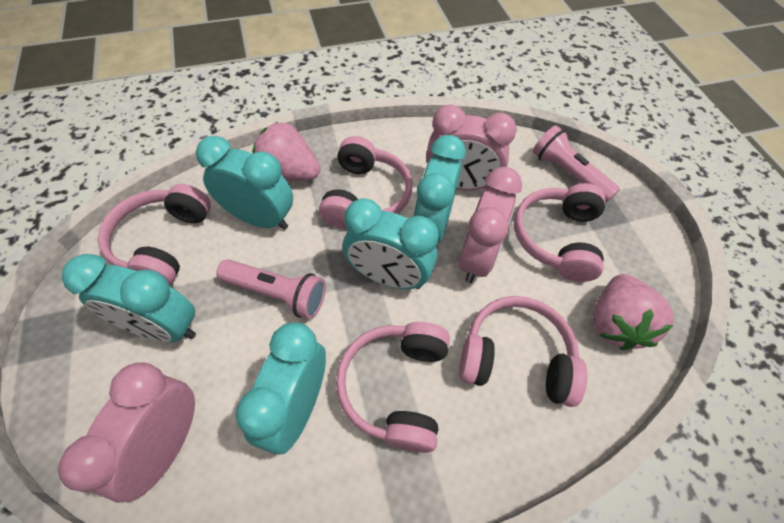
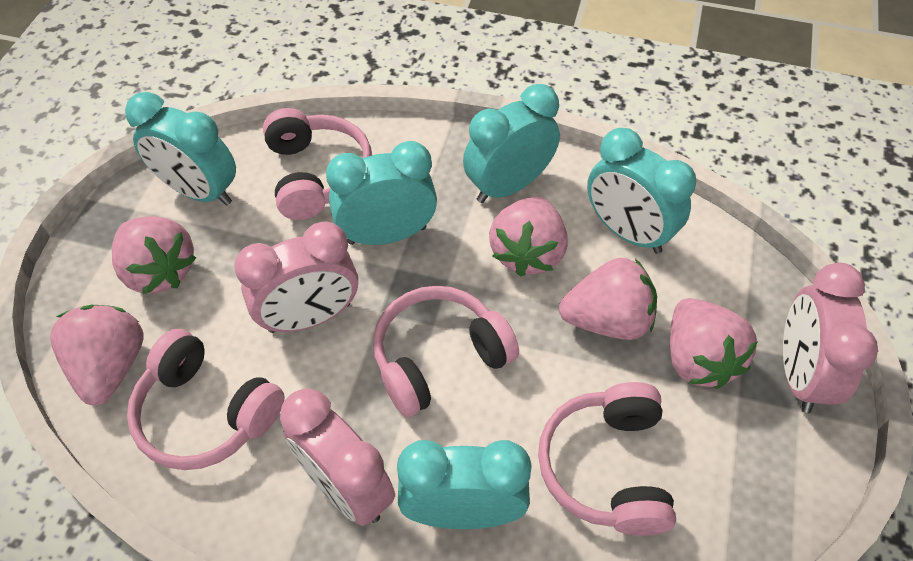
pink flashlight: [216,259,326,319] [533,125,620,203] = 2 -> none = 0
pink headphones: [98,184,211,286] [319,136,413,228] [336,322,450,453] [459,296,587,407] [514,183,605,282] = 5 -> [127,329,285,470] [263,108,372,220] [373,286,519,417] [538,382,676,536] = 4
pink strawberry: [252,122,320,181] [593,274,673,350] = 2 -> [50,305,144,405] [112,216,196,294] [489,196,568,277] [559,258,657,340] [670,298,758,389] = 5

